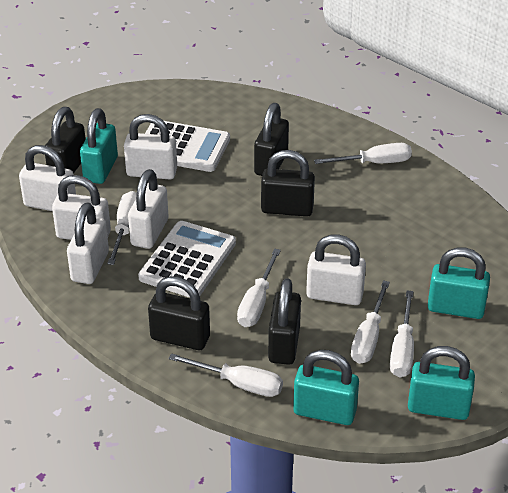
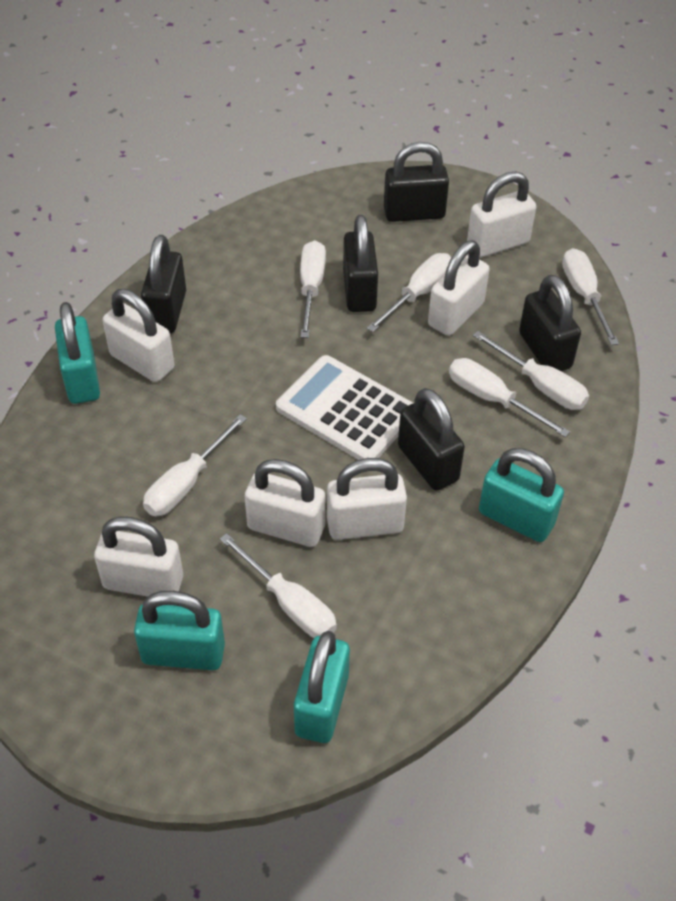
white calculator: [138,221,236,298] [145,121,230,172] = 2 -> [276,355,413,460] = 1
white screwdriver: [107,191,137,265] [169,353,283,397] [237,248,281,327] [314,143,412,164] [351,280,390,364] [390,290,414,378] = 6 -> [143,414,247,516] [220,533,337,638] [300,240,326,338] [367,253,452,332] [449,358,570,437] [473,331,589,410] [562,248,619,345] = 7

